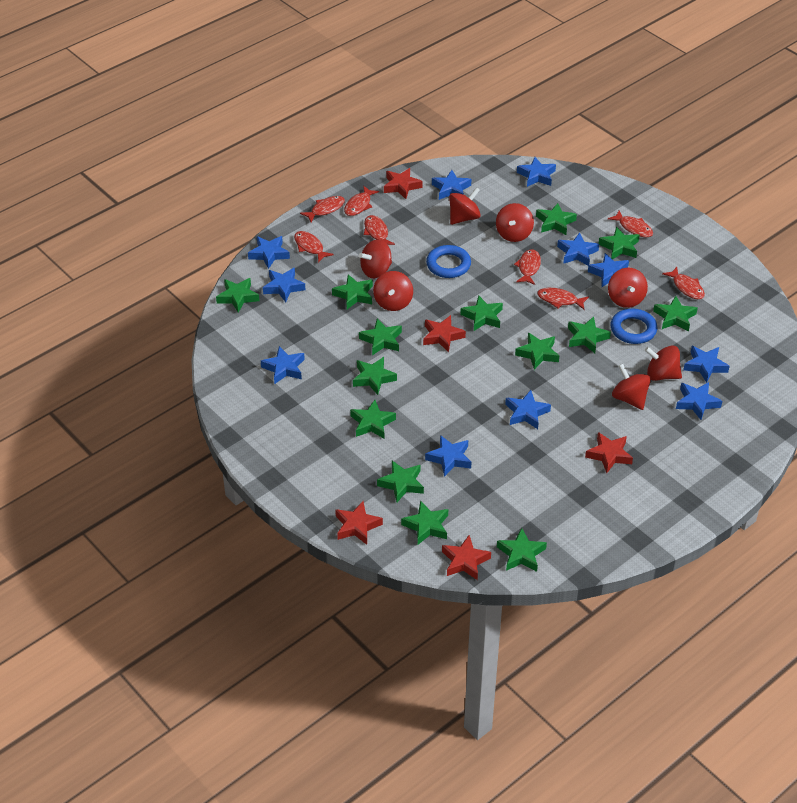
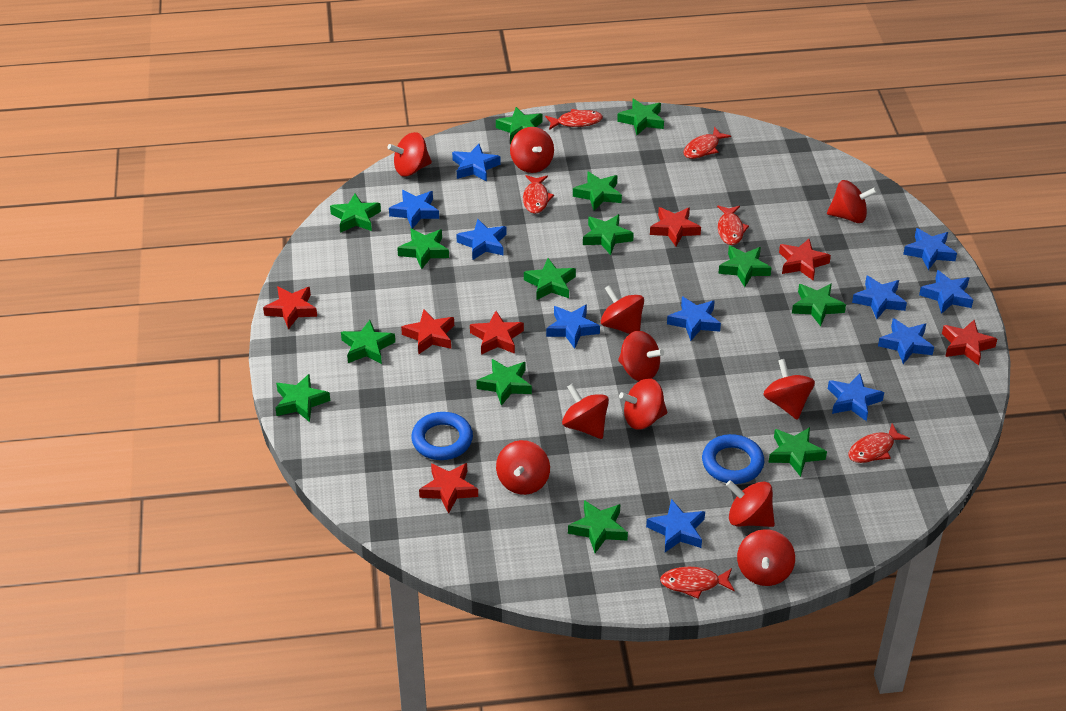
red fish: [294,231,334,263] [300,196,345,222] [344,186,379,216] [364,215,395,245] [514,249,541,285] [537,288,589,310] [608,210,653,237] [662,267,705,299] = 8 -> [523,175,554,214] [545,109,603,130] [660,567,735,599] [683,127,731,159] [717,205,749,245] [849,423,910,463] = 6
red spinning top: [359,239,392,278] [373,271,413,311] [449,187,481,225] [496,203,534,242] [608,268,648,308] [612,364,651,410] [645,346,682,381] = 7 -> [388,132,432,177] [496,440,550,495] [510,127,554,173] [562,383,609,439] [601,285,644,334] [618,331,664,381] [619,378,667,430] [726,480,775,527] [737,529,795,586] [763,359,815,420] [827,180,877,223] = 11
red star: [335,501,383,545] [384,168,423,199] [423,315,466,352] [442,535,491,580] [585,432,633,473] = 5 -> [263,286,317,330] [401,309,454,355] [419,463,478,514] [470,311,524,355] [650,207,701,247] [779,239,831,281] [942,320,997,365] = 7

